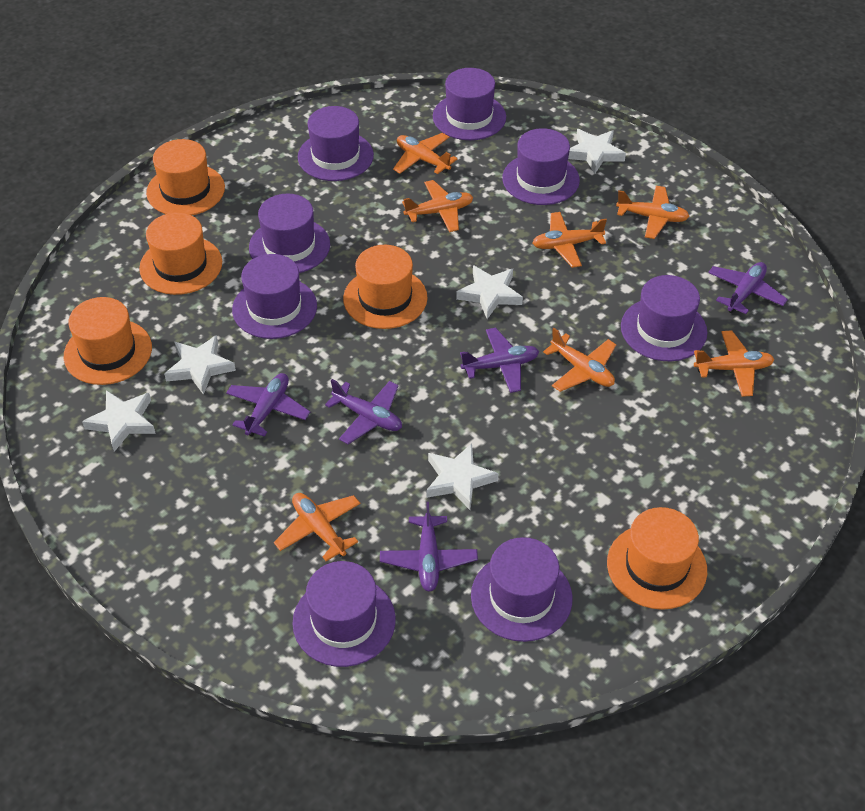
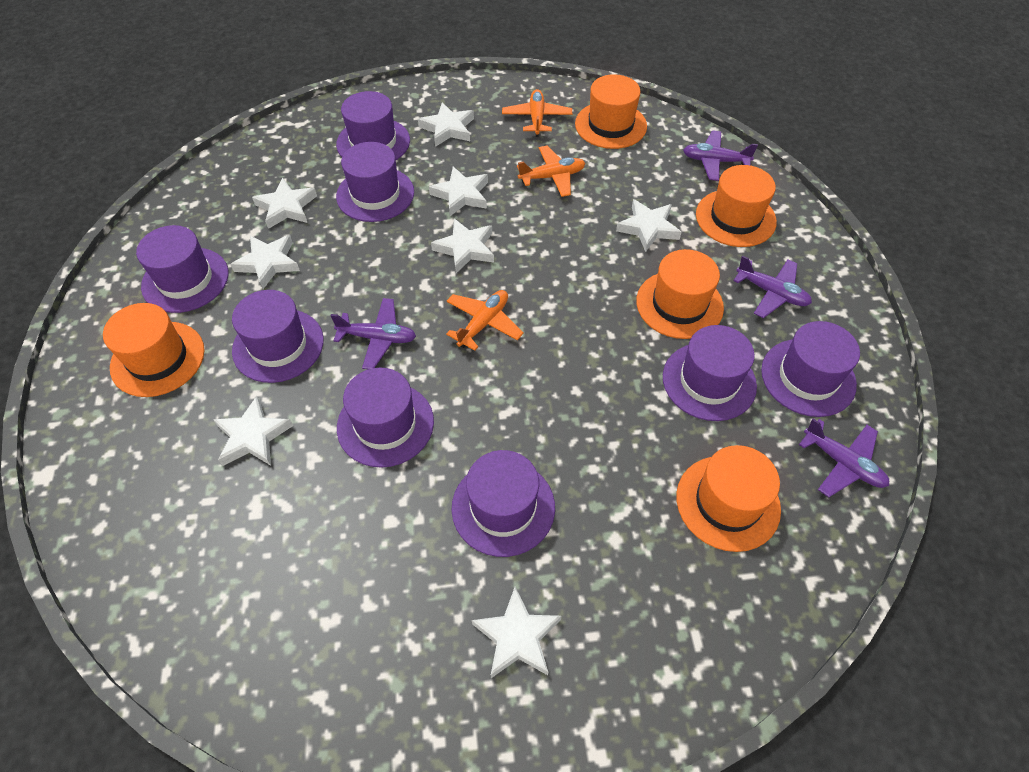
orange plane: [274,493,360,561] [393,133,458,174] [402,180,473,232] [532,212,607,268] [543,328,616,392] [616,186,690,239] [694,330,774,397] = 7 -> [446,290,524,351] [502,89,572,137] [517,146,585,197] = 3
purple plane: [226,373,310,437] [325,379,402,444] [380,502,478,592] [460,328,539,393] [708,262,788,314] = 5 -> [330,298,416,369] [683,130,758,181] [733,255,812,318] [799,418,889,497] = 4
white star: [82,390,156,452] [164,335,236,395] [427,443,499,510] [456,265,523,319] [568,129,626,174] = 5 -> [213,396,293,466] [230,235,300,289] [252,178,317,229] [418,102,474,147] [429,167,488,216] [431,219,494,273] [472,587,561,678] [616,199,682,252] = 8

